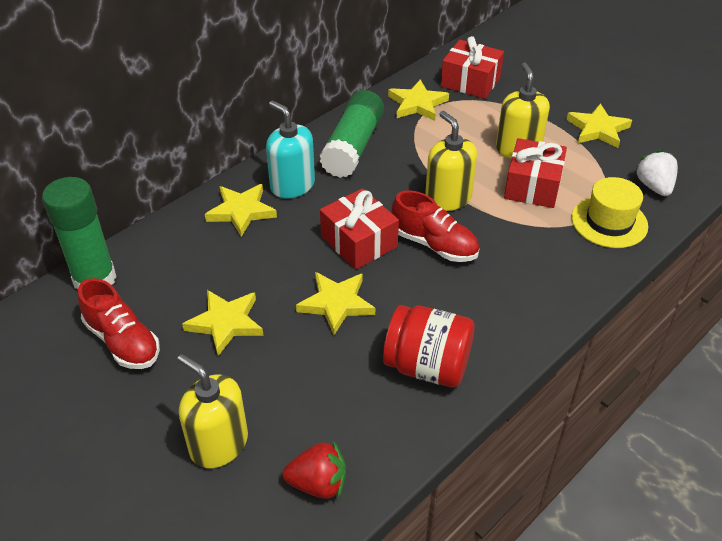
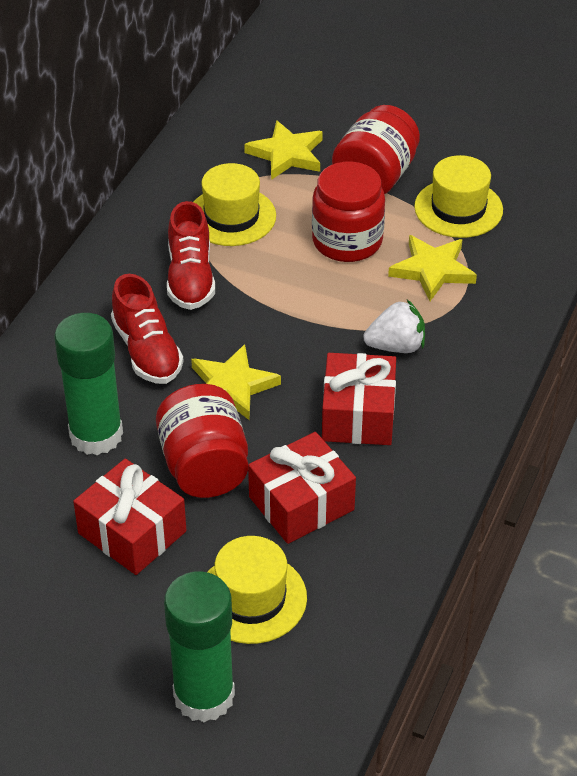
red jar: [383,305,475,387] = 1 -> [156,384,248,498] [312,162,385,262] [332,105,420,194] = 3
red strawberry: [282,441,346,499] = 1 -> none = 0
turquoise soap dispenser: [266,100,315,199] = 1 -> none = 0
yellow hat: [571,177,648,248] = 1 -> [194,163,276,246] [208,536,307,644] [414,155,503,238] = 3
yellow soap dispenser: [177,354,248,468] [425,111,477,211] [496,62,550,158] = 3 -> none = 0
yellow star: [182,290,264,356] [205,184,277,237] [296,272,375,335] [388,79,449,121] [567,103,632,148] = 5 -> [191,344,281,420] [244,120,323,180] [388,235,477,301] = 3

